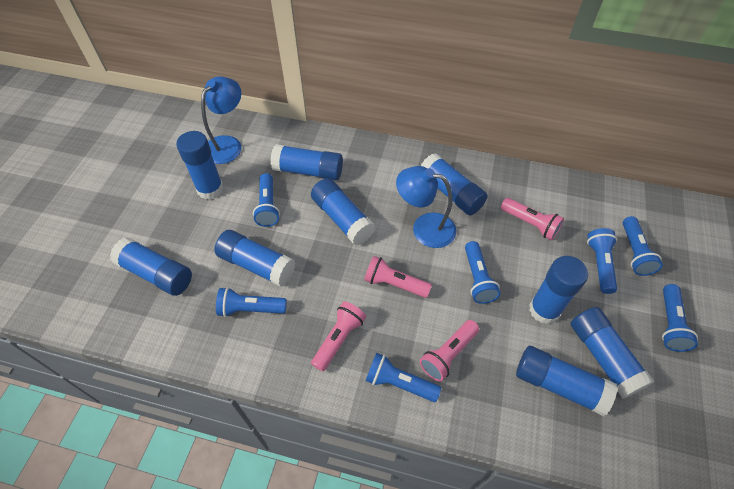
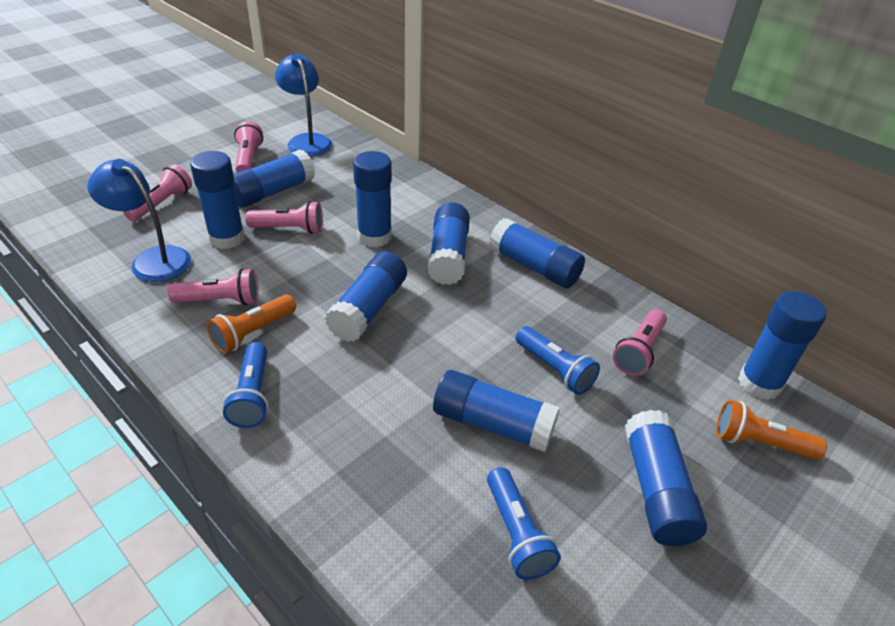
blue flashlight: [216,287,287,317] [253,173,280,227] [366,353,441,402] [465,241,501,304] [587,228,617,294] [623,216,663,276] [662,284,698,352] = 7 -> [223,342,269,428] [487,467,561,580] [516,326,600,395] = 3
orange flashlight: none = 0 -> [207,294,296,354] [716,400,827,460] = 2
pink flashlight: [311,301,366,371] [364,256,432,298] [420,320,479,382] [501,198,564,240] = 4 -> [123,164,192,222] [168,268,259,305] [234,121,263,172] [245,201,323,234] [613,309,667,376] = 5

